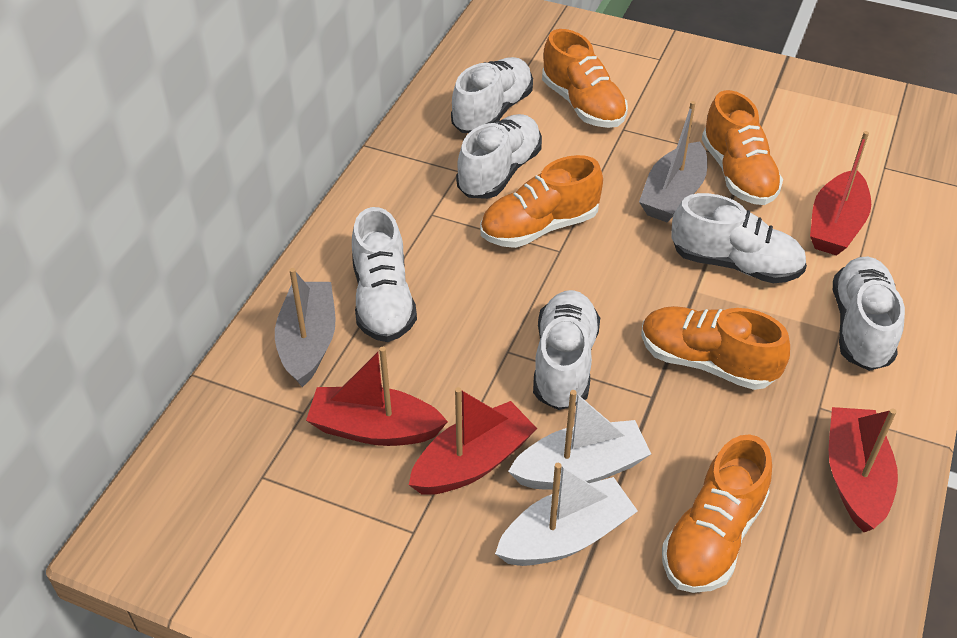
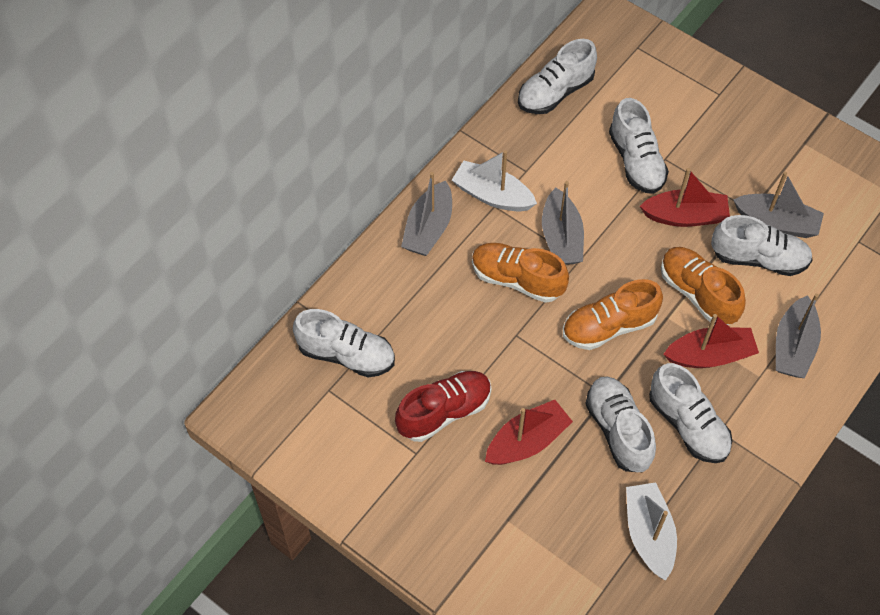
grey boat: [275,268,336,387] [639,101,707,222] = 2 -> [401,172,452,256] [542,181,584,265] [733,172,824,238] [776,294,821,378] = 4
orange shoe: [480,155,603,248] [542,29,628,128] [641,306,790,390] [662,434,772,593] [702,90,783,205] = 5 -> [472,243,569,303] [563,279,663,350] [661,247,746,325] = 3
red boat: [306,347,448,446] [409,387,537,495] [810,131,871,256] [829,407,898,532] = 4 -> [485,400,573,465] [640,168,730,227] [663,314,759,368] = 3
red shoe: none = 0 -> [395,371,491,442] = 1

